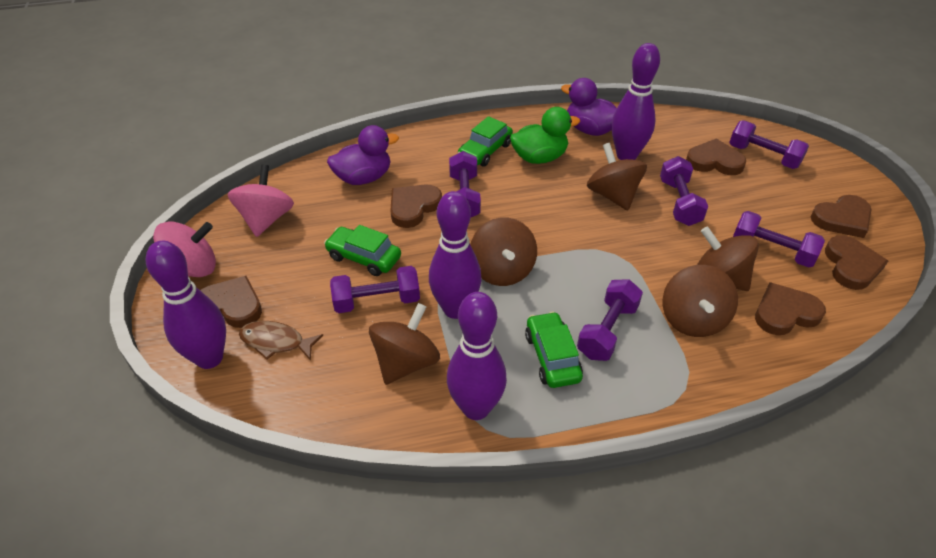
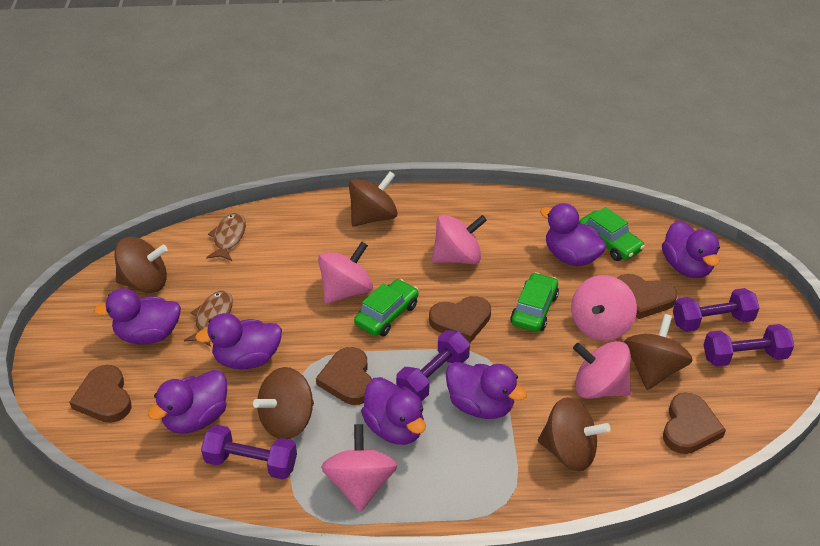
brown fish: [239,321,323,361] = 1 -> [184,291,233,347] [206,213,246,261] = 2
brown heart: [200,276,262,328] [390,184,442,228] [686,138,746,175] [755,282,826,335] [811,195,871,238] [825,235,888,290] = 6 -> [69,365,131,423] [316,347,372,405] [429,296,491,343] [618,274,677,319] [663,392,726,454] = 5
green duck: [510,107,580,164] = 1 -> none = 0
pink spinning top: [153,221,216,277] [227,164,294,237] = 2 -> [318,241,373,304] [321,424,397,512] [432,214,487,264] [571,275,637,341] [573,341,631,399] = 5
purple bowling pin: [146,241,226,369] [429,191,482,319] [447,292,507,420] [612,43,660,160] = 4 -> none = 0
purple duck: [327,125,399,185] [561,78,617,136] = 2 -> [94,288,181,344] [148,370,227,434] [195,313,282,369] [361,377,426,445] [446,362,527,419] [540,203,607,266] [662,220,720,278] = 7
purple dumbbell: [330,266,420,313] [449,151,481,217] [577,279,643,361] [660,156,708,226] [729,120,809,169] [733,211,825,268] = 6 -> [201,425,297,480] [396,330,470,401] [673,288,759,332] [703,324,794,367] = 4

